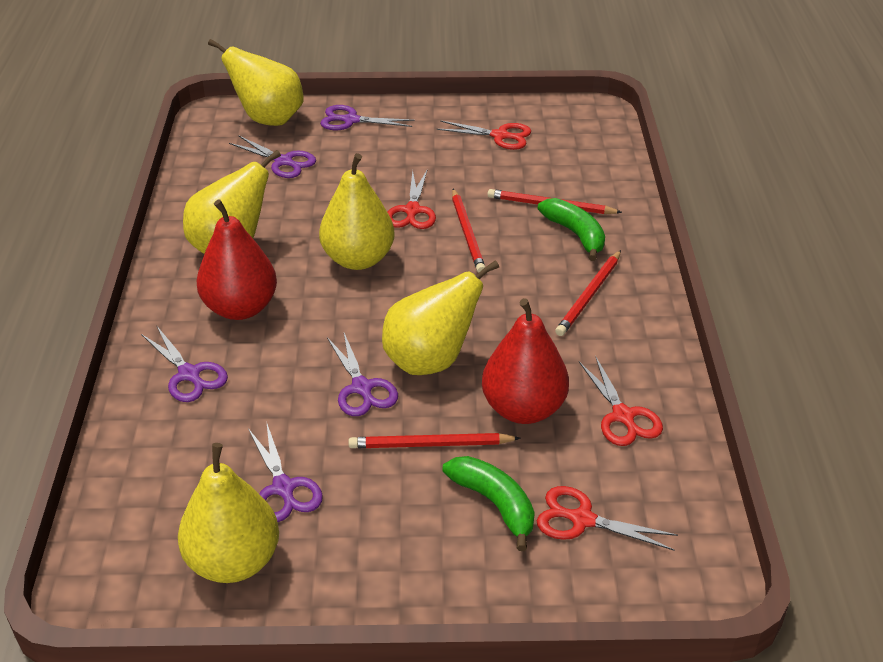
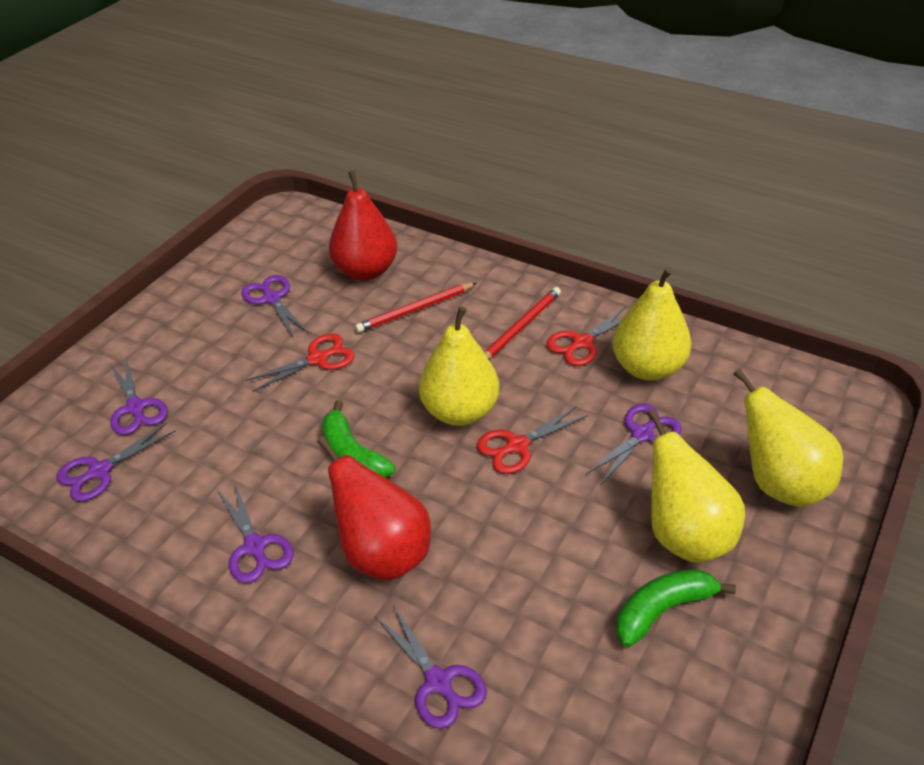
purple scissors: [141,326,228,402] [229,136,316,178] [248,421,323,522] [320,105,414,130] [327,333,398,416] = 5 -> [56,423,176,502] [110,359,168,435] [217,482,294,583] [241,275,308,338] [375,605,487,729] [586,403,682,484] = 6
red pencil: [349,433,521,448] [452,189,485,273] [487,189,622,214] [555,250,621,336] = 4 -> [355,283,476,333] [484,287,561,359] = 2
red scissors: [388,171,436,229] [437,120,531,150] [537,486,678,551] [579,356,663,446] = 4 -> [245,334,355,392] [477,406,588,474] [546,306,626,366] = 3
yellow pear: [178,443,279,583] [183,150,281,254] [208,39,303,126] [319,153,395,270] [382,260,499,375] = 5 -> [419,306,499,426] [612,267,692,381] [647,409,745,563] [733,368,843,507] = 4

